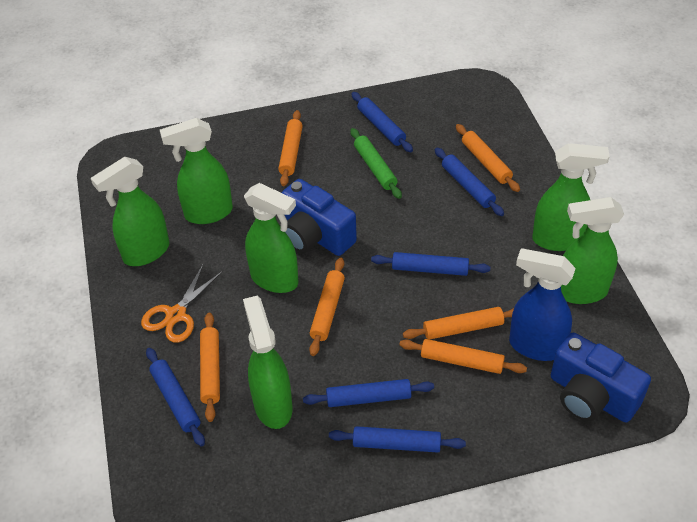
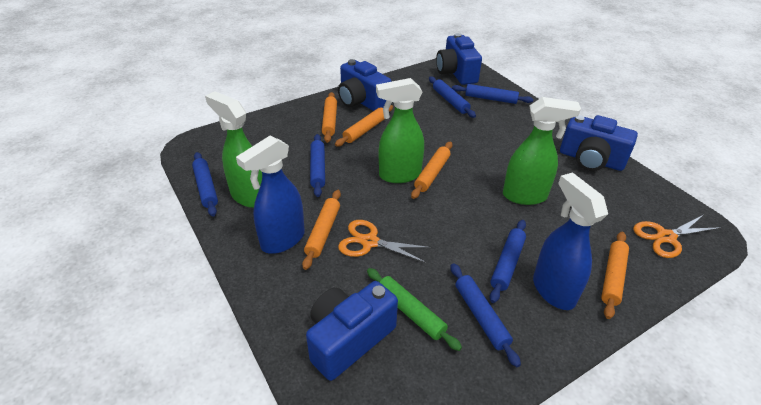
blue camera: [282,179,357,256] [551,333,651,423] = 2 -> [306,281,398,381] [338,59,392,111] [436,33,482,85] [560,115,638,171] = 4
blue spray bottle: [509,248,576,361] = 1 -> [236,136,305,254] [533,172,608,310] = 2
green spray bottle: [91,157,170,266] [160,118,233,224] [243,296,293,429] [244,183,298,293] [532,143,610,251] [561,197,624,304] = 6 -> [205,91,262,208] [376,78,424,183] [503,97,581,205] = 3
orange rolling pin: [200,313,220,422] [278,110,303,186] [309,258,345,356] [399,339,527,374] [403,307,514,340] [456,124,520,192] = 6 -> [302,190,341,270] [322,92,337,143] [335,105,393,147] [411,142,452,199] [601,232,629,319] = 5
orange scissors: [141,265,223,343] = 1 -> [338,220,433,263] [633,215,722,258] = 2

